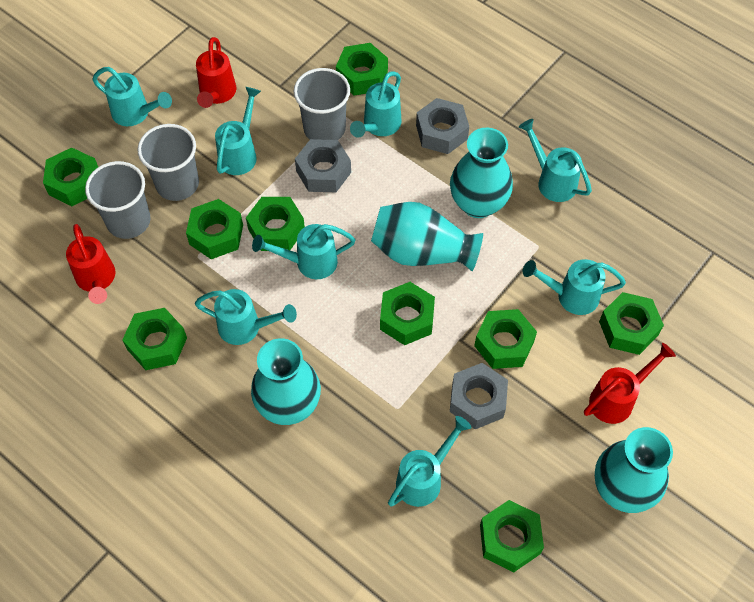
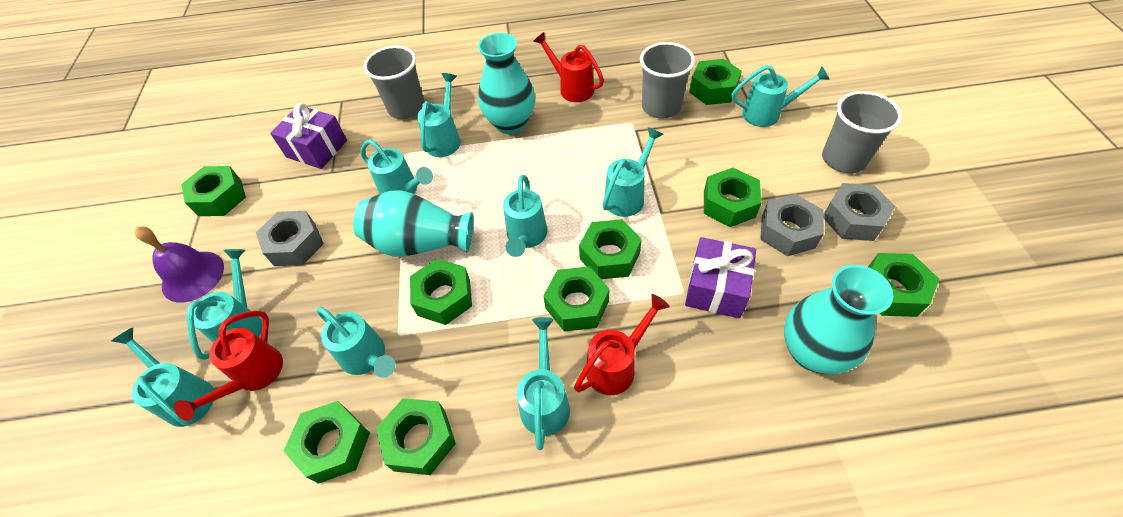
purple bell: none = 0 -> [135,226,224,303] = 1
purple gift: none = 0 -> [270,103,347,169] [685,237,756,318] = 2
turquoise vase: [251,338,321,425] [371,202,483,271] [450,128,513,218] [595,427,673,513] = 4 -> [353,190,473,257] [478,33,535,134] [784,265,893,374] = 3
turquoise watering can: [92,67,172,126] [195,289,297,345] [215,87,261,175] [252,224,355,279] [350,71,402,138] [388,416,472,507] [519,119,592,202] [523,259,626,315] = 8 -> [112,328,214,427] [187,249,262,360] [317,307,396,378] [360,139,433,194] [417,73,461,157] [503,175,547,257] [517,317,570,450] [602,127,663,217] [732,65,830,127] = 9

